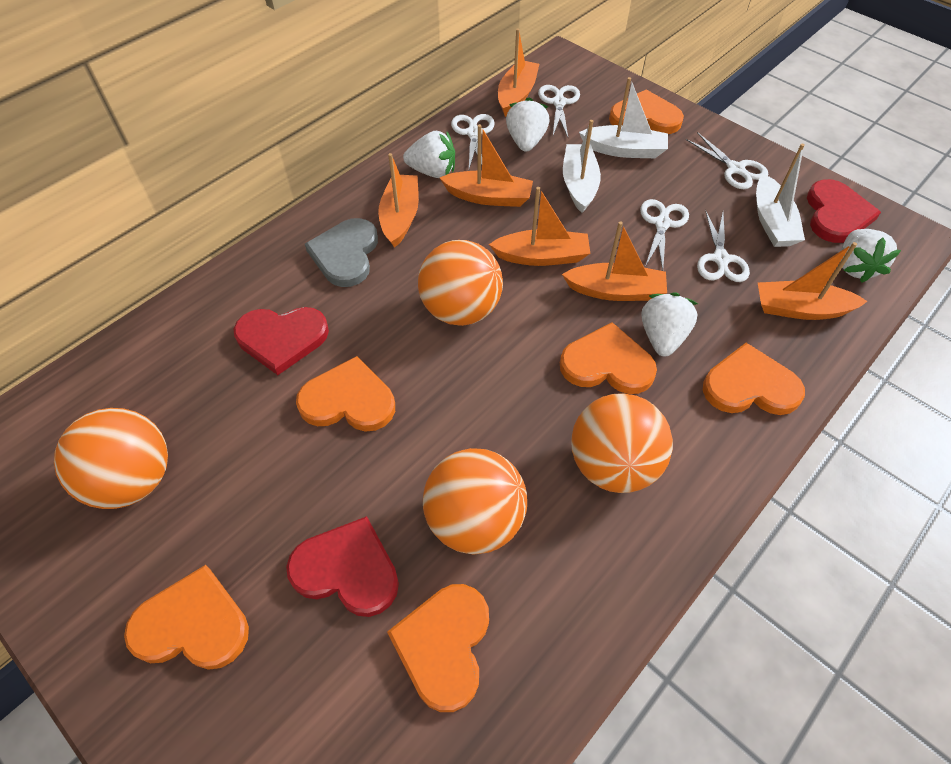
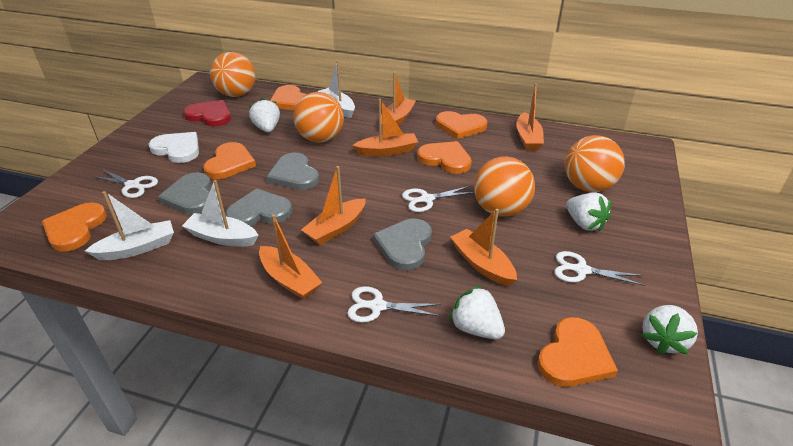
grey heart: [305,218,378,287] = 1 -> [158,172,212,215] [225,188,292,226] [266,153,319,190] [373,219,432,270] = 4
red heart: [234,307,329,375] [286,516,399,617] [807,179,881,243] = 3 -> [183,100,231,127] = 1
white heart: none = 0 -> [149,132,199,163] = 1
white scissors: [451,114,495,169] [538,85,580,137] [640,199,689,270] [686,132,768,189] [697,210,750,282] = 5 -> [92,169,158,198] [347,286,441,323] [402,186,474,212] [554,251,645,286] = 4

